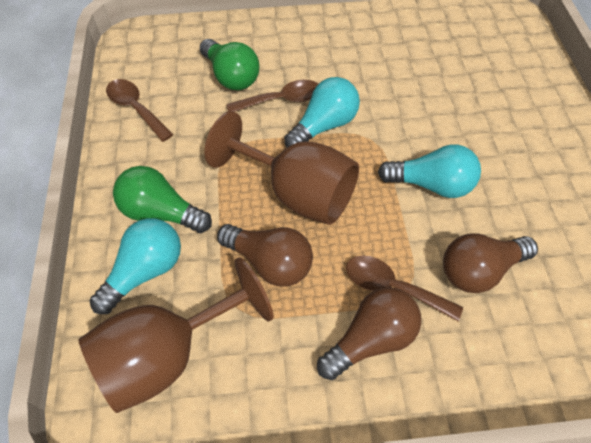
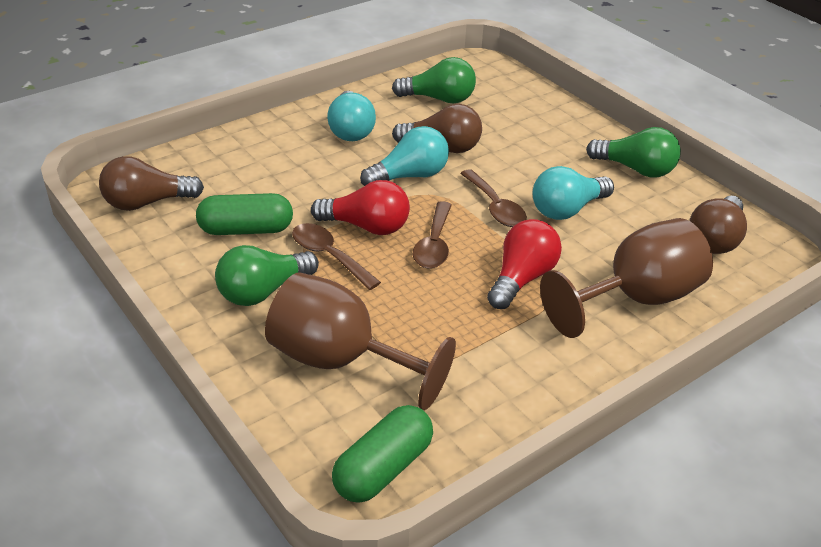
green capsule: none = 0 -> [196,193,293,235] [332,405,433,503] = 2
green light bulb: [113,166,212,233] [200,39,259,90] = 2 -> [215,245,319,306] [392,57,476,103] [586,127,681,177] = 3
red light bulb: none = 0 -> [311,180,410,235] [487,219,562,309] = 2

